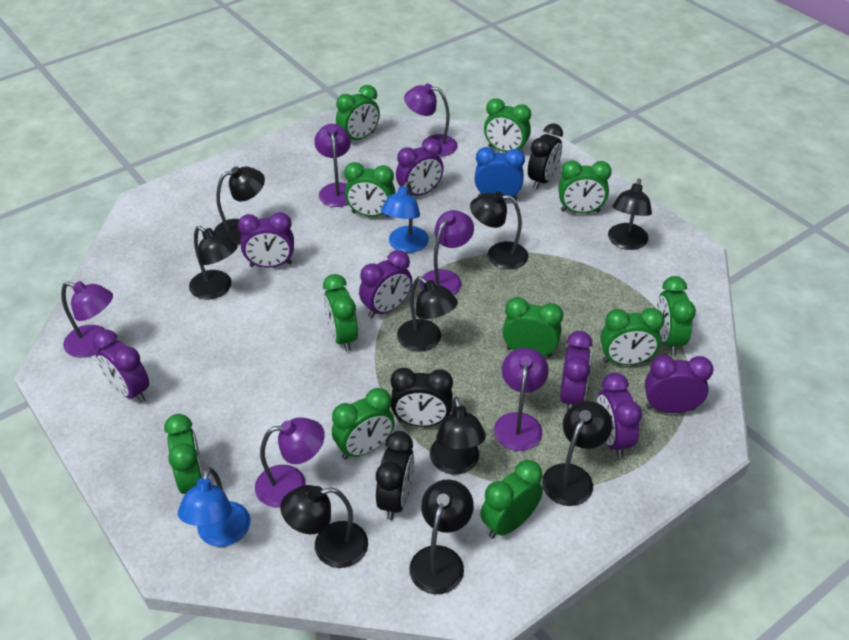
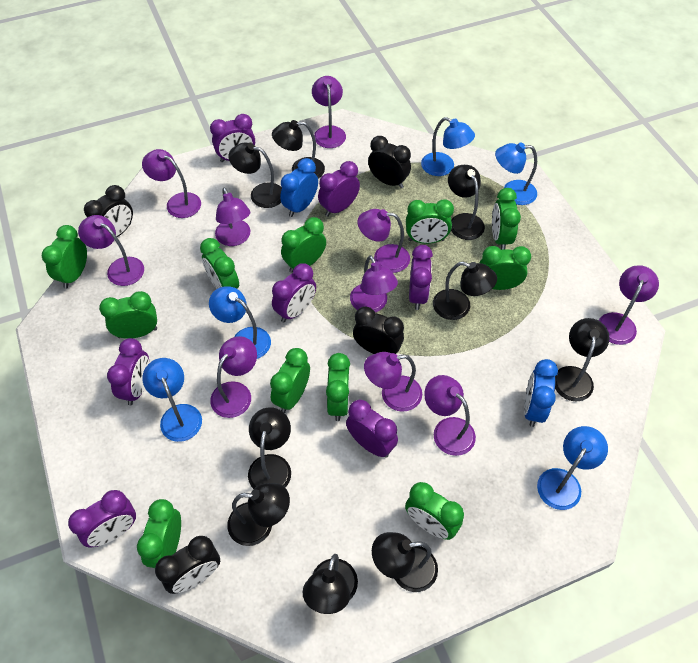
black clock: [376,431,414,520] [391,368,453,427] [528,123,563,190] = 3 -> [84,185,133,237] [155,536,220,594] [353,307,404,354] [368,136,411,188] = 4
blue clock: [475,147,525,200] = 1 -> [280,158,318,217] [524,359,558,427] = 2
blue lamp: [178,467,250,547] [381,181,429,253] = 2 -> [142,358,202,442] [209,287,271,359] [421,117,475,176] [495,143,537,205] [537,426,608,510] = 5
purple lamp: [61,281,113,358] [255,418,325,508] [314,124,351,207] [404,84,458,157] [419,210,474,295] [494,348,549,451] = 6 -> [78,215,144,286] [142,149,201,218] [210,336,257,418] [215,187,251,246] [312,76,346,148] [350,255,398,312] [357,209,410,273] [364,352,422,412] [424,375,476,456] [599,265,659,345] = 10

